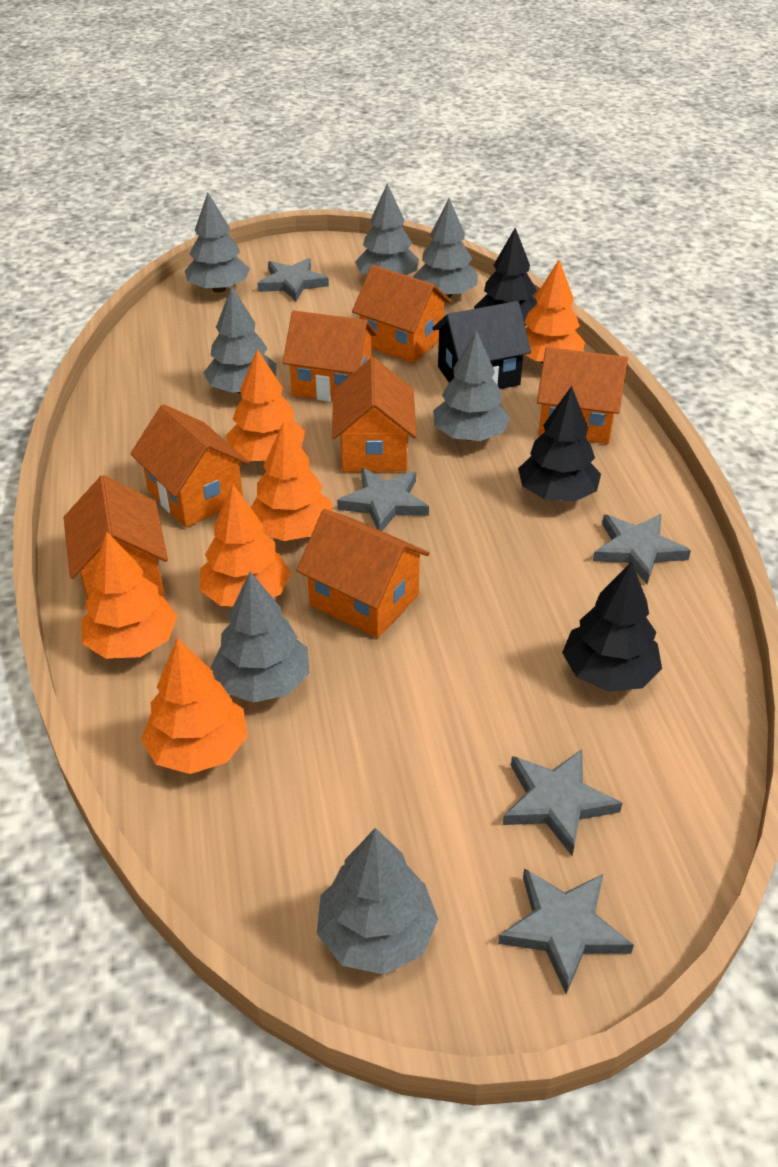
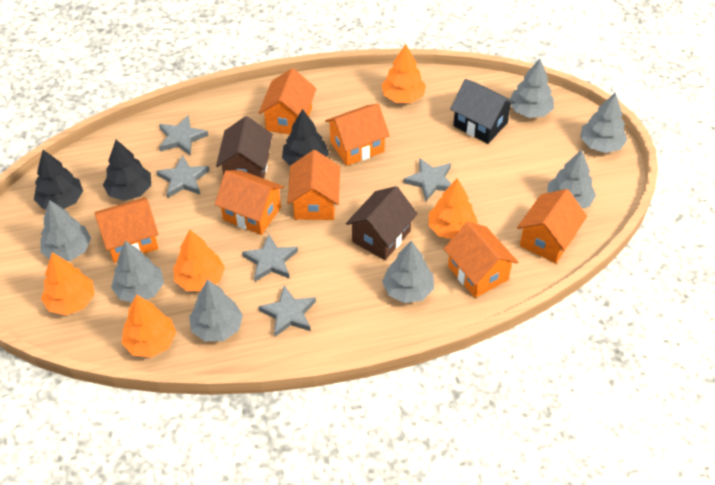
brown house: none = 0 -> [216,116,273,179] [346,186,418,260] = 2
orange tree: [81,532,177,659] [141,638,248,774] [200,484,291,607] [226,349,305,461] [251,421,332,541] [524,260,585,364] = 6 -> [41,253,94,315] [122,294,176,357] [173,230,225,291] [381,44,426,103] [428,178,478,239] = 5

